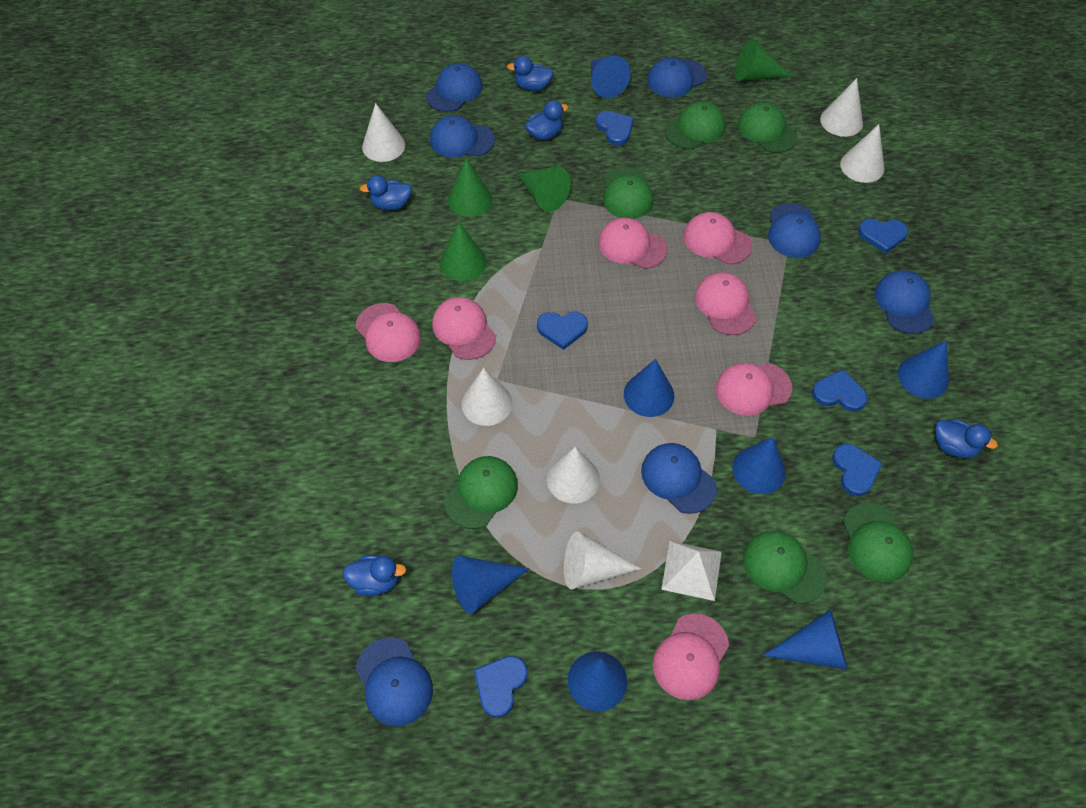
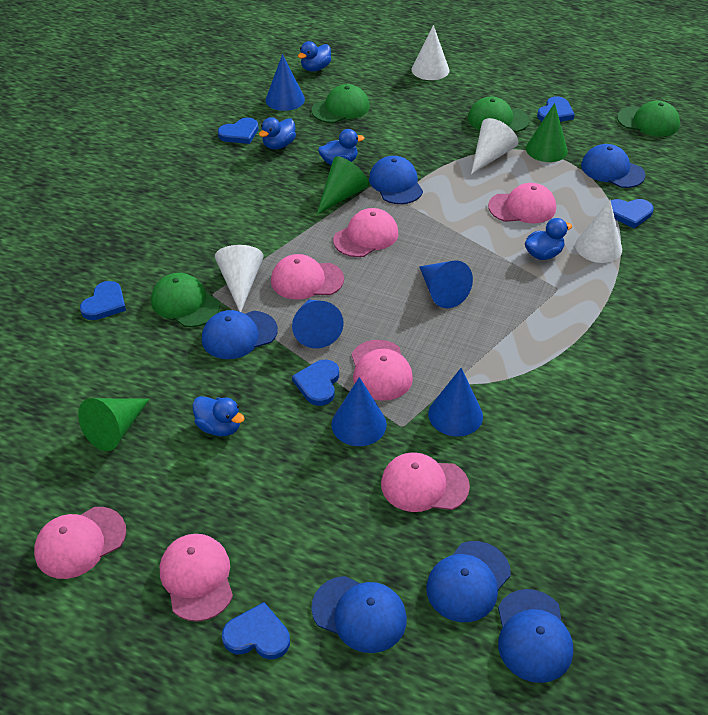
blue cap: [356,637,433,727] [426,63,482,112] [430,115,495,157] [641,443,717,514] [647,58,707,98] [768,203,821,258] [874,271,935,334] = 7 -> [202,310,278,359] [311,576,407,653] [369,156,423,204] [426,541,511,622] [498,589,573,683] [581,144,645,188] = 6
blue cone: [452,556,530,614] [568,652,627,711] [591,56,631,98] [624,359,675,417] [732,437,786,494] [763,610,848,670] [898,340,949,399] = 7 -> [266,54,305,111] [292,300,344,348] [331,377,387,446] [419,260,473,308] [428,368,483,437] = 5
green cap: [445,456,518,529] [603,167,653,219] [665,101,725,149] [738,102,798,153] [743,531,827,604] [843,503,913,582] = 6 -> [151,273,220,327] [311,84,370,123] [468,97,530,132] [617,101,680,137] = 4
green cone: [440,223,487,281] [448,158,492,217] [517,167,571,212] [735,39,792,81] = 4 -> [78,398,149,451] [317,156,369,214] [526,103,568,162] = 3
white cone: [362,103,405,162] [461,368,512,426] [547,447,600,503] [564,532,641,590] [820,78,863,137] [840,124,885,183] = 6 -> [215,245,264,312] [411,25,449,80] [471,118,518,174] [575,200,622,263] = 4
white pyramid: [661,541,722,601] = 1 -> none = 0

